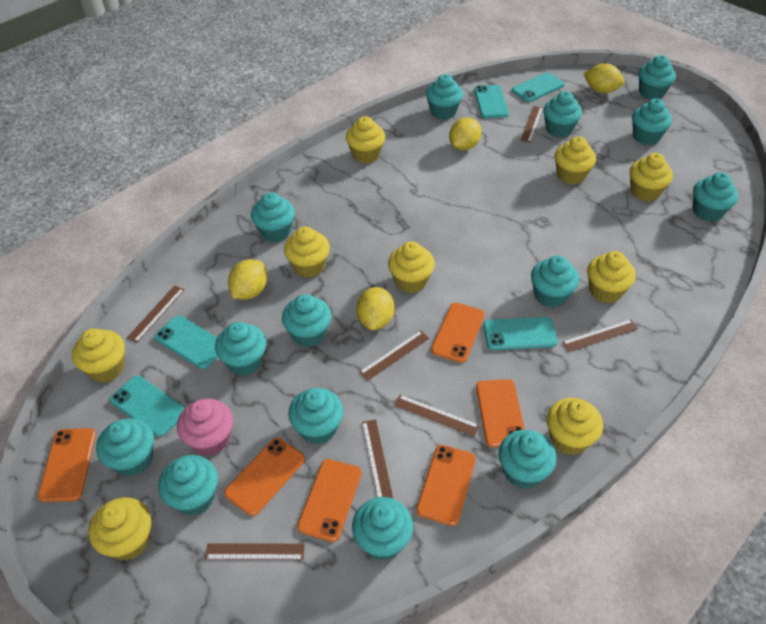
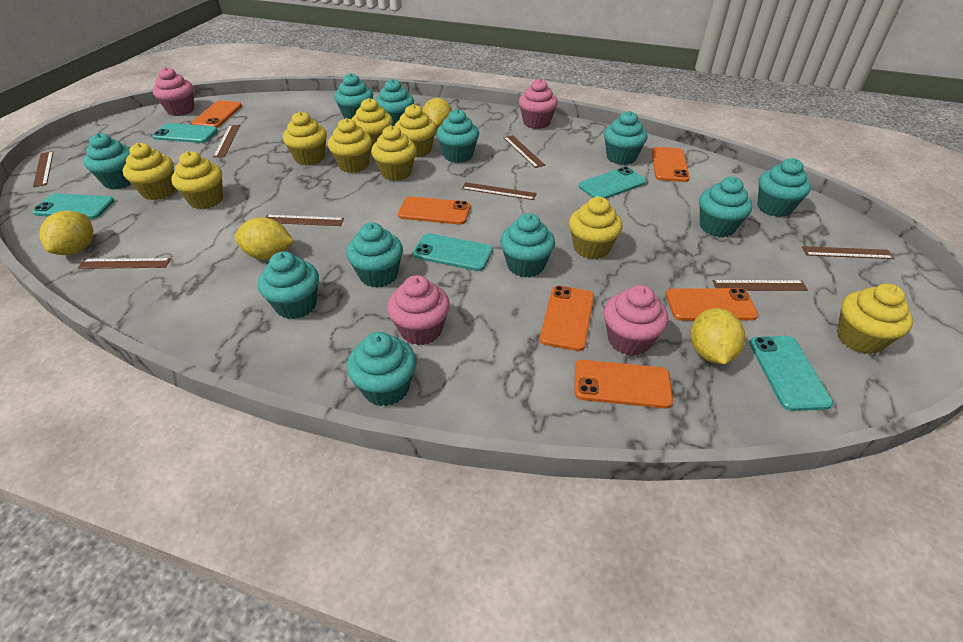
brown ruler: [127,285,185,343] [205,543,305,560] [359,330,429,381] [362,420,393,498] [394,395,479,436] [520,106,543,143] [562,319,638,352] = 7 -> [33,151,53,187] [78,258,171,269] [213,125,240,157] [265,215,344,226] [462,182,537,200] [503,135,545,168] [712,280,808,291] [802,246,894,259] = 8
pink cupcake: [177,399,233,456] = 1 -> [152,67,194,116] [387,275,450,345] [519,79,558,129] [604,285,668,356] = 4
turquoise cupcake: [96,418,154,477] [158,455,218,516] [215,322,266,376] [251,192,295,242] [282,294,331,347] [288,388,343,444] [352,497,413,560] [426,74,463,119] [498,430,557,489] [531,255,579,308] [543,91,582,137] [632,98,672,145] [638,55,676,100] [693,172,738,222] = 14 -> [83,133,132,190] [258,251,319,319] [334,73,373,119] [346,222,403,287] [347,332,416,406] [375,79,414,126] [436,109,479,163] [500,213,555,278] [604,111,647,165] [699,177,752,237] [757,158,811,217] = 11

